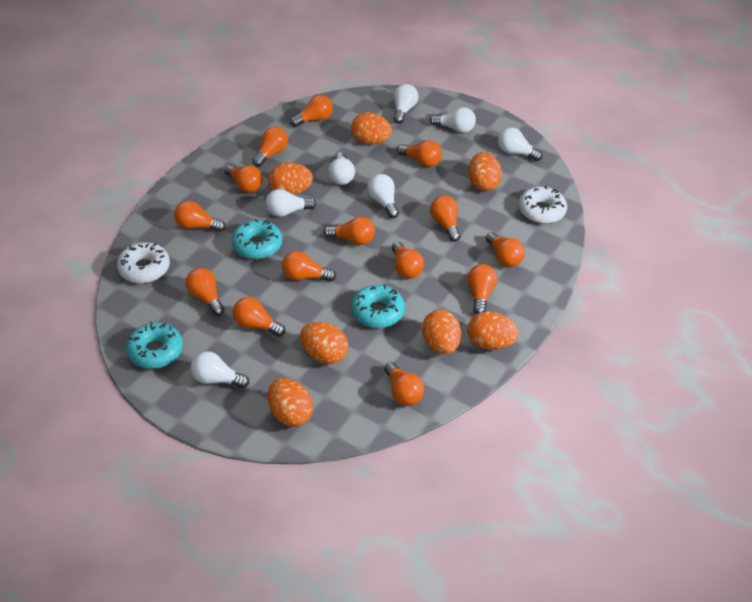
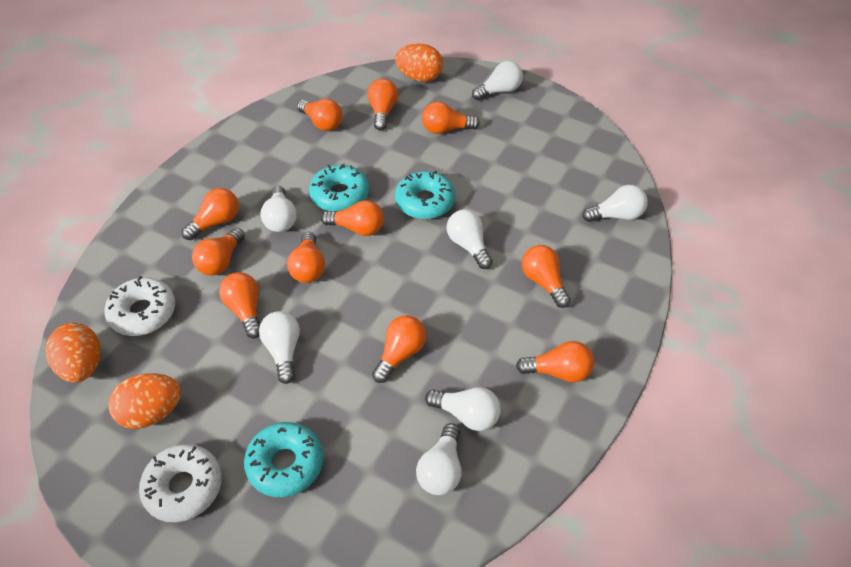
orange egg: [268,163,313,195] [268,378,313,427] [300,322,348,364] [351,112,392,145] [422,310,461,354] [467,311,519,350] [469,152,502,191] = 7 -> [45,323,101,383] [108,373,181,429] [395,44,443,82] = 3
orange light bulb: [174,201,226,232] [185,268,225,316] [224,165,263,193] [233,297,285,337] [252,127,288,167] [282,251,336,282] [290,95,333,127] [324,217,375,245] [384,362,424,406] [392,242,424,279] [397,140,442,167] [430,195,460,242] [467,264,497,314] [486,232,525,267] = 14 -> [182,188,239,240] [192,228,245,275] [219,272,260,338] [287,232,325,283] [297,99,342,131] [321,200,384,236] [367,79,398,131] [372,315,426,383] [422,102,480,134] [516,341,594,382] [522,245,571,308] = 11

